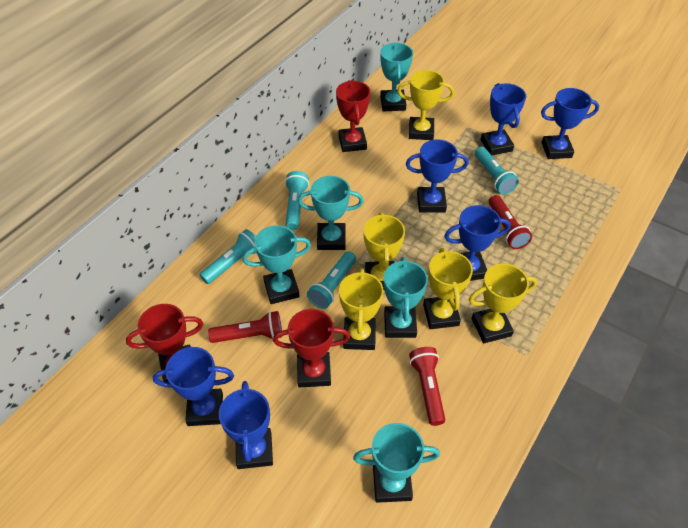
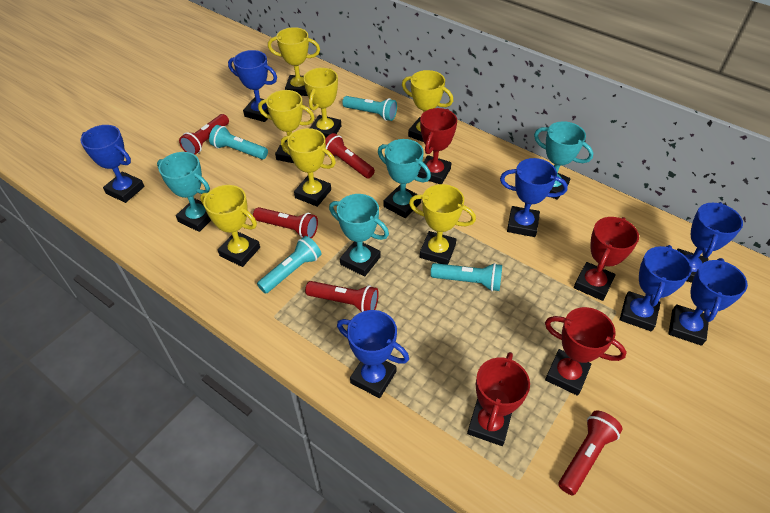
blue trophy: [153,347,234,426] [219,381,273,469] [406,139,469,213] [444,205,511,281] [481,83,526,155] [541,88,599,159] = 6 -> [81,125,144,203] [228,50,277,122] [337,310,409,398] [500,158,568,237] [620,245,692,331] [668,258,748,346] [677,202,743,283] = 7
red flashlight: [208,311,282,343] [409,347,445,426] [489,195,532,249] = 3 -> [179,114,229,155] [253,207,318,239] [305,281,379,312] [325,133,375,178] [559,410,623,495] = 5
red trophy: [126,304,203,382] [273,309,350,387] [336,80,371,152] = 3 -> [417,108,457,184] [467,352,530,446] [545,307,627,396] [574,217,639,301] = 4
turquoise trophy: [242,225,311,304] [298,176,364,250] [353,423,440,503] [380,43,413,111] [384,257,428,338] = 5 -> [157,152,211,232] [329,194,389,277] [378,139,431,218] [534,121,593,200] = 4
yellow trophy: [339,268,384,350] [363,212,405,290] [397,70,454,140] [423,248,473,329] [469,263,537,343] = 5 -> [200,185,260,267] [258,90,315,163] [268,27,320,96] [281,128,336,207] [303,68,341,139] [402,70,453,142] [409,184,476,265] = 7

